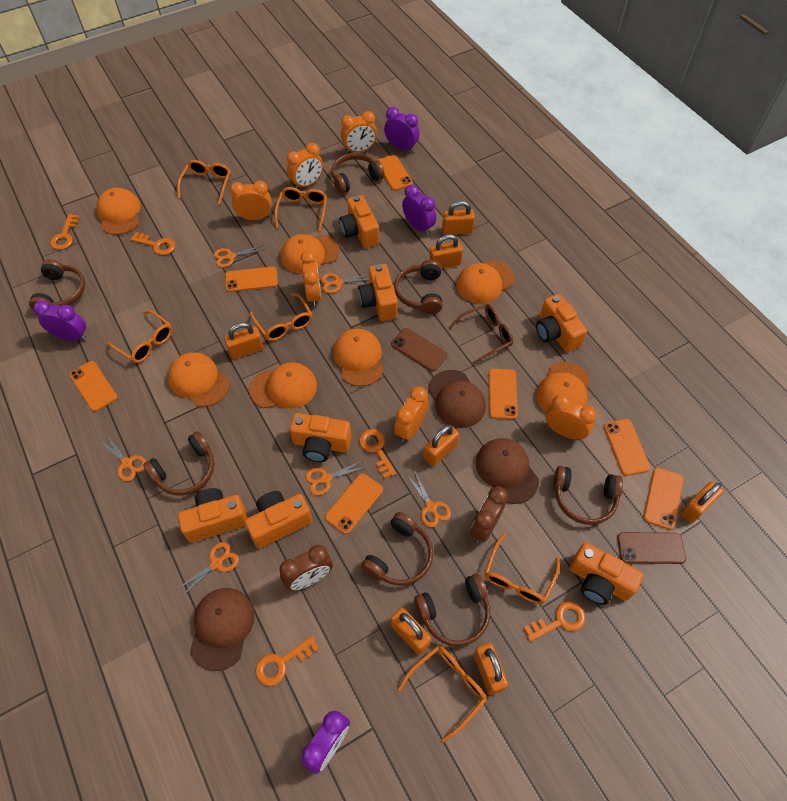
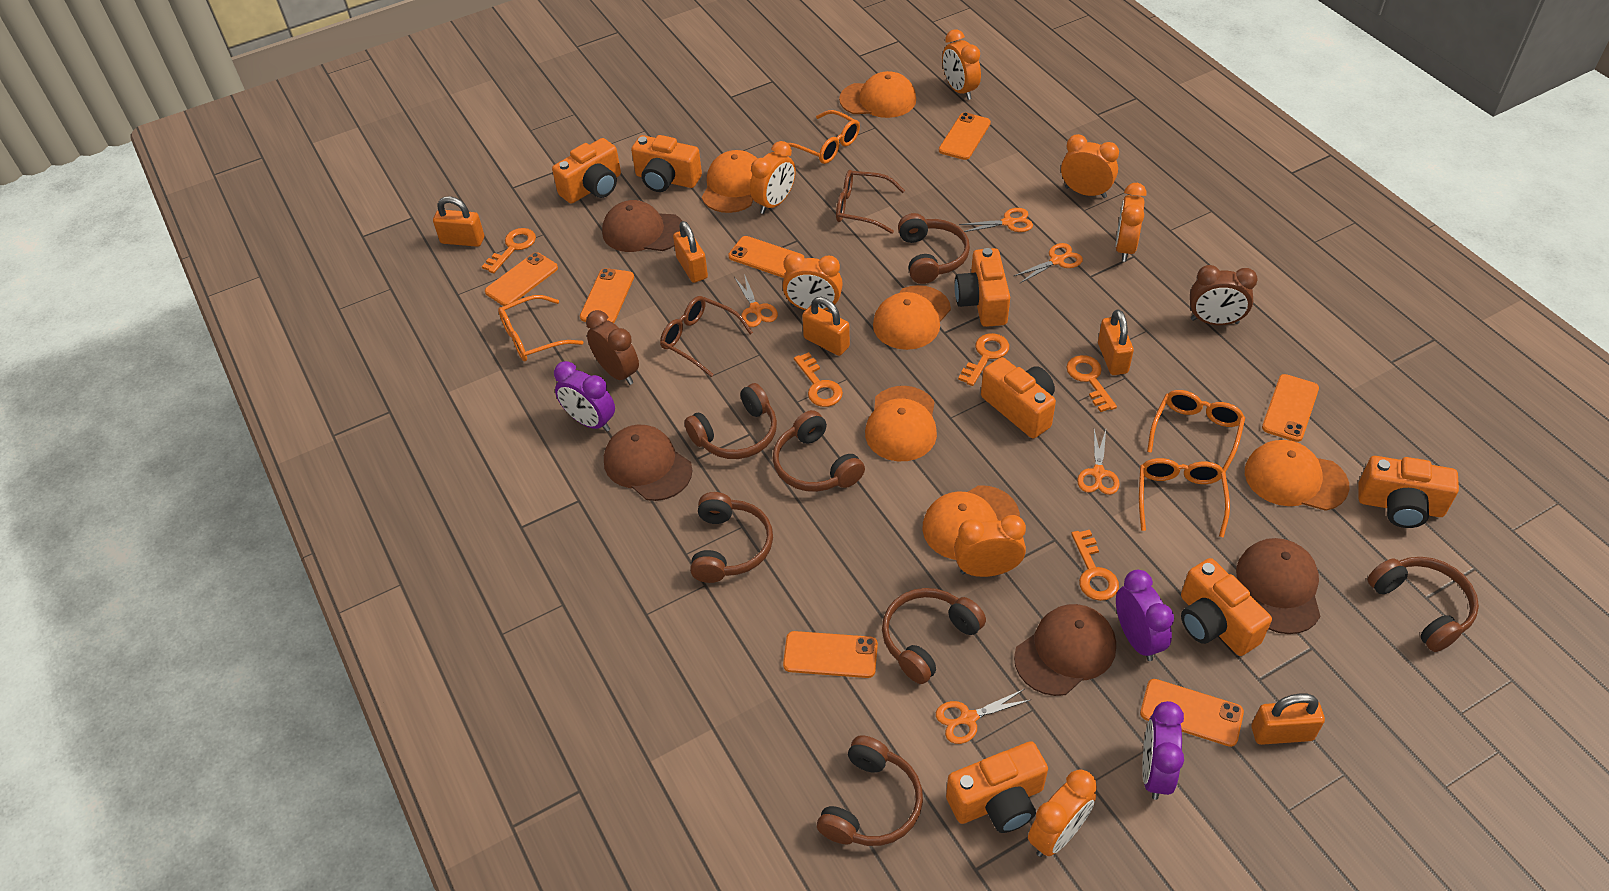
brown cap: [190,588,255,671] [428,370,486,428] [476,438,539,504] = 3 -> [602,200,682,252] [604,425,693,501] [1014,604,1116,696] [1236,538,1320,634] = 4
brown glasses: [449,304,513,365] = 1 -> [660,296,753,377] [836,170,905,234] = 2
brown phone: [391,328,447,372] [617,532,686,564] = 2 -> none = 0
orange cap: [96,188,141,235] [168,352,230,407] [249,362,317,409] [281,234,340,273] [333,329,384,387] [457,260,514,304] [536,362,591,413] = 7 -> [702,150,758,213] [839,71,916,118] [865,386,937,461] [873,285,951,350] [922,485,1020,560] [1245,440,1350,511] = 6
orange clock: [230,181,272,220] [287,143,323,189] [300,251,321,307] [341,111,377,154] [394,387,429,442] [546,394,597,440] = 6 -> [750,141,796,214] [782,252,843,310] [942,29,981,100] [954,515,1026,577] [1028,769,1097,857] [1061,134,1119,198] [1116,183,1147,262] = 7
orange glasses: [107,310,172,363] [177,160,231,204] [250,293,313,341] [274,187,327,231] [398,646,487,742] [485,533,560,604] = 6 -> [498,295,583,361] [788,110,860,164] [1139,458,1230,538] [1147,390,1245,473] = 4
orange padlock: [224,322,263,359] [391,608,431,655] [424,425,459,466] [429,234,463,269] [442,201,475,235] [474,643,508,695] [680,481,724,523] = 7 -> [433,196,484,247] [673,221,708,283] [802,297,850,356] [1098,309,1134,375] [1251,693,1325,745] = 5
orange scissors: [100,435,146,481] [176,542,239,596] [214,245,266,268] [305,460,367,495] [321,273,369,293] [406,471,451,527] = 6 -> [734,274,778,327] [936,689,1030,744] [959,208,1033,232] [1014,243,1083,283] [1077,429,1120,495] = 5
purple clock: [33,300,87,341] [302,711,350,774] [384,107,420,152] [402,184,436,235] = 4 -> [554,361,615,432] [1116,570,1174,661] [1142,701,1184,800] = 3

